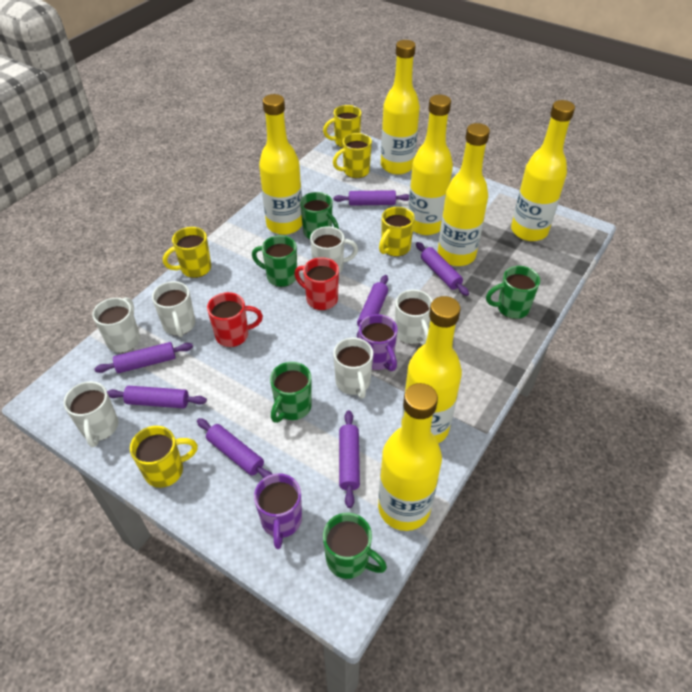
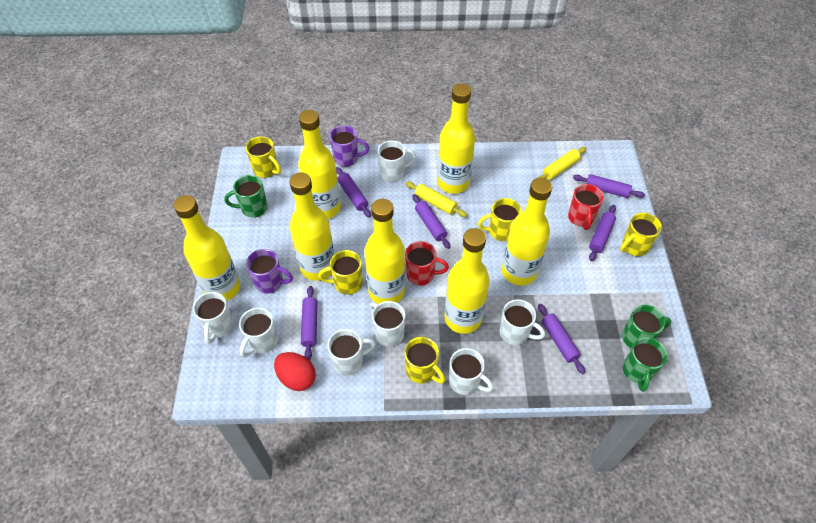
green mug: [252,235,297,287] [270,362,312,423] [300,192,339,239] [323,513,387,579] [486,266,540,319] = 5 -> [225,175,268,218] [622,305,671,348] [623,337,668,392] = 3
purple rolling pin: [94,342,193,373] [107,386,207,408] [197,418,272,478] [334,190,409,206] [339,410,360,508] [357,275,388,338] [416,242,469,296] = 7 -> [301,286,318,360] [336,167,371,217] [413,194,450,249] [538,304,585,374] [573,174,645,198] [589,205,616,261] = 6
red egg: none = 0 -> [274,352,316,391] = 1
white mug: [64,381,118,447] [92,297,140,353] [152,281,195,337] [310,226,358,273] [333,338,373,399] [395,289,433,345] = 6 -> [193,292,234,344] [239,308,278,357] [327,329,376,375] [369,301,405,347] [378,141,416,182] [449,348,493,395] [500,299,545,345] = 7
yellow rolling pin: none = 0 -> [406,182,467,217] [538,147,586,180] = 2

